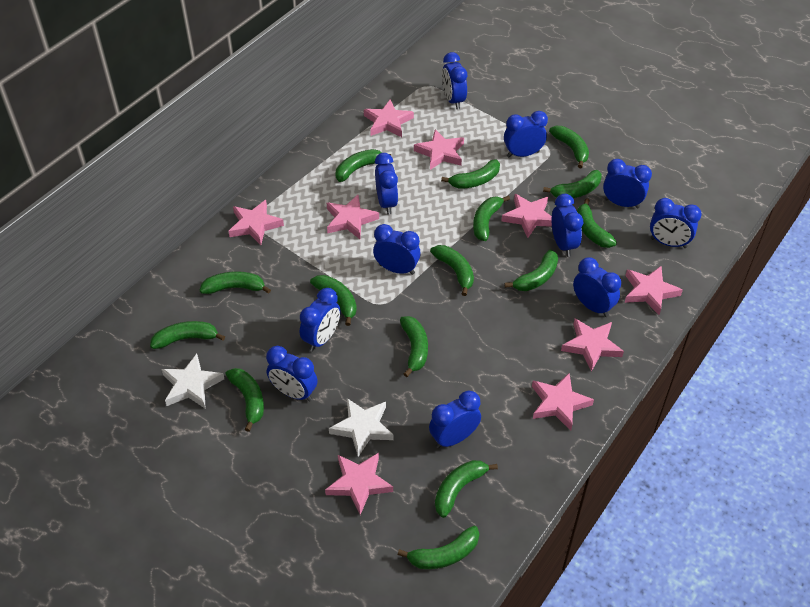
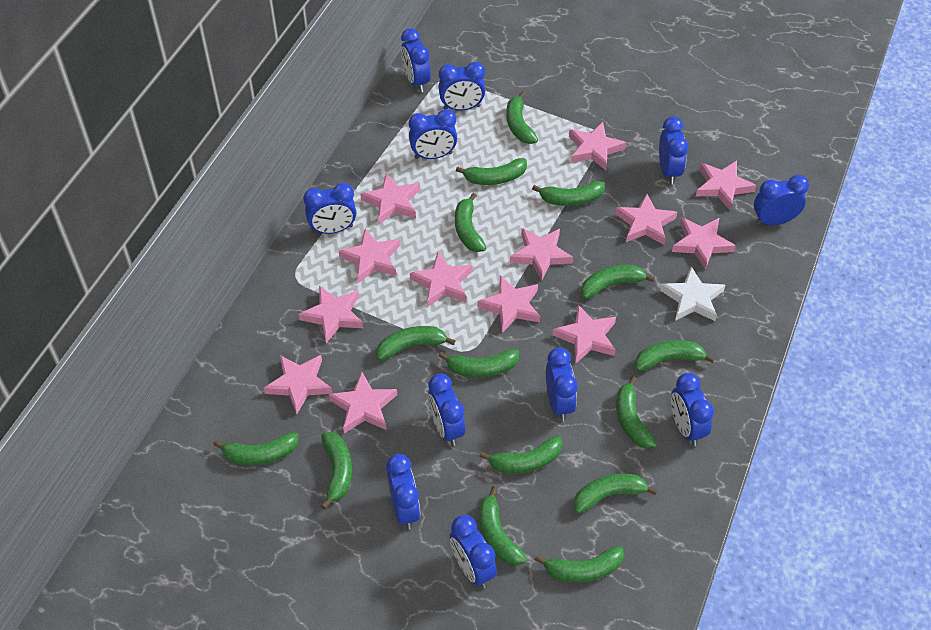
pink star: [228,200,284,245] [325,453,393,515] [327,195,379,239] [364,100,414,137] [414,129,464,170] [502,194,552,238] [532,373,594,431] [561,319,624,372] [624,266,683,315] = 9 -> [264,355,332,414] [299,286,363,343] [329,372,397,433] [339,229,400,283] [360,173,420,224] [410,252,473,307] [478,275,540,333] [510,228,573,281] [553,305,616,364] [569,122,626,170] [615,194,677,245] [672,217,736,269] [696,161,756,210] = 13
white star: [162,354,224,408] [329,398,394,457] = 2 -> [660,267,725,321] = 1

